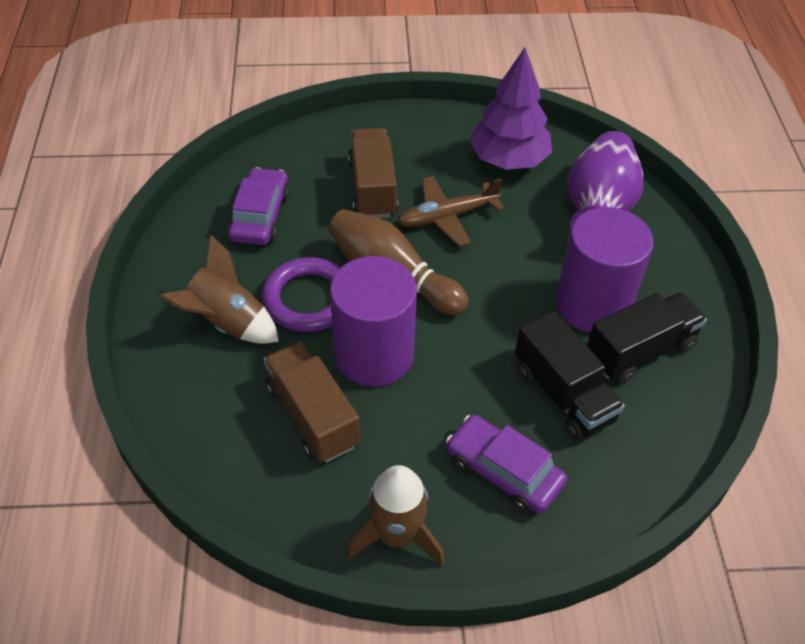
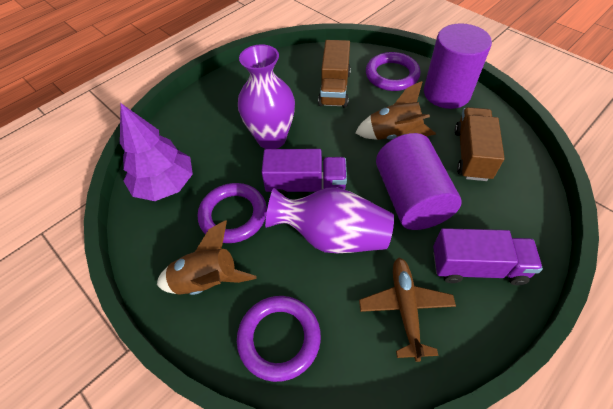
black truck: [515,310,625,440] [587,292,707,383] = 2 -> none = 0
brown bowling pin: [328,209,469,315] = 1 -> none = 0
purple car: [228,167,290,245] [446,415,567,513] = 2 -> none = 0
purple ring: [262,257,341,332] = 1 -> [198,183,267,243] [237,296,321,382] [366,52,421,91] = 3
purple truck: none = 0 -> [261,149,347,197] [433,228,543,285] = 2
purple vase: [567,131,643,229] = 1 -> [238,44,295,149] [265,187,394,253] = 2

